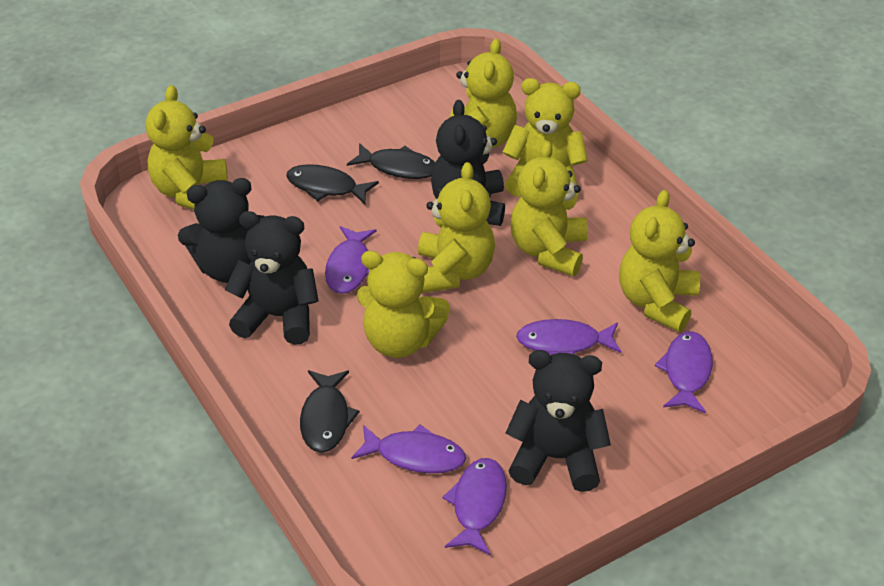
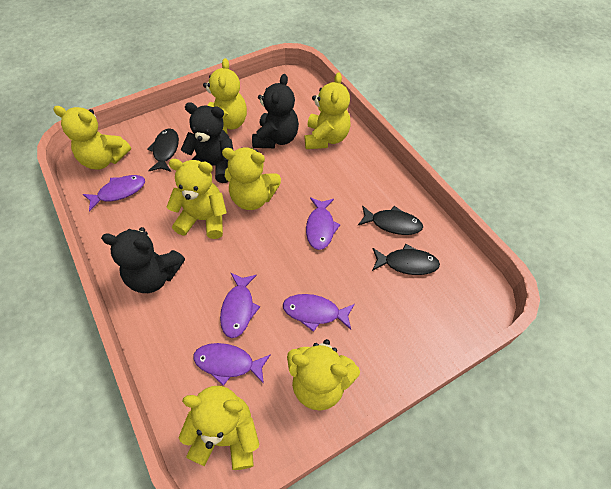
black teddy bear: [178,178,265,283] [225,211,319,345] [431,100,505,226] [506,350,611,492] = 4 -> [101,227,185,293] [181,102,233,183] [252,74,299,148] = 3

